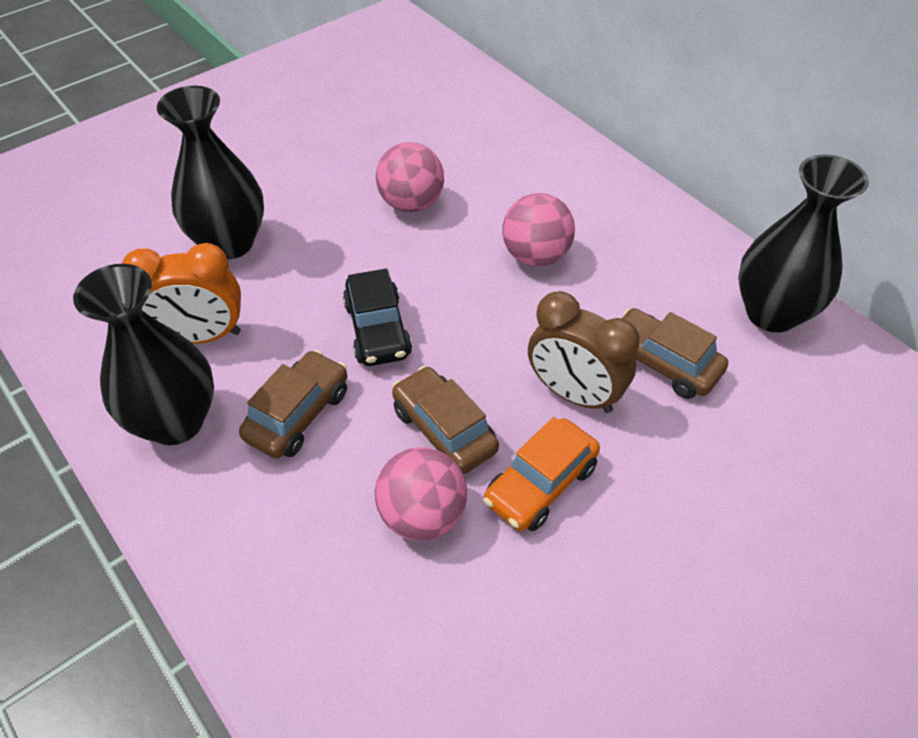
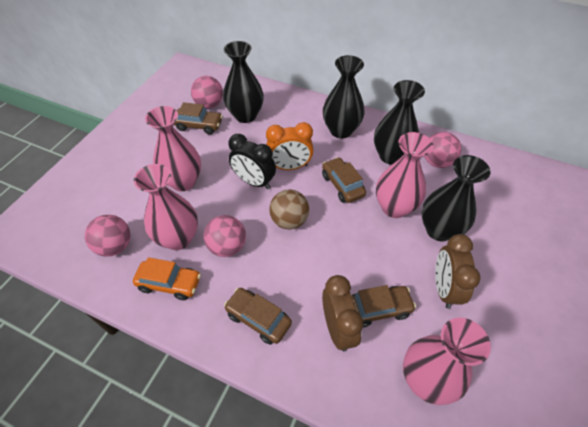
black car: [343,269,412,366] = 1 -> none = 0
black clock: none = 0 -> [228,134,276,189] = 1
black vase: [73,264,214,445] [157,86,264,260] [738,154,869,333] = 3 -> [223,41,264,123] [323,55,365,138] [374,80,425,165] [422,155,491,242] = 4
brown ball: none = 0 -> [269,190,309,229] = 1
brown car: [239,350,347,458] [392,366,499,474] [622,308,728,399] = 3 -> [174,102,223,134] [224,288,292,345] [322,157,366,203] [352,285,416,328] = 4
brown clock: [528,291,640,413] = 1 -> [322,275,363,352] [435,234,481,309] = 2
pink ball: [375,447,467,540] [376,142,444,212] [502,193,575,267] = 3 -> [85,215,131,257] [191,76,223,109] [204,215,246,257] [424,132,461,168] = 4
pink vase: none = 0 -> [134,164,198,250] [145,106,201,191] [376,132,434,218] [403,318,491,405] = 4

